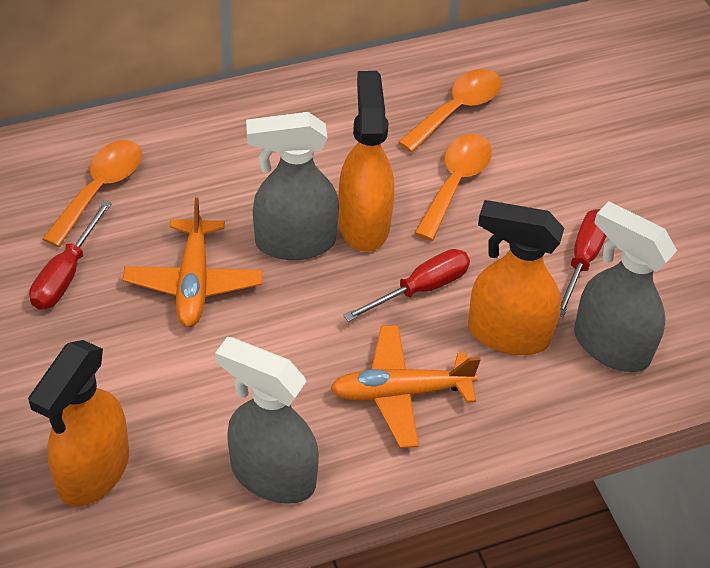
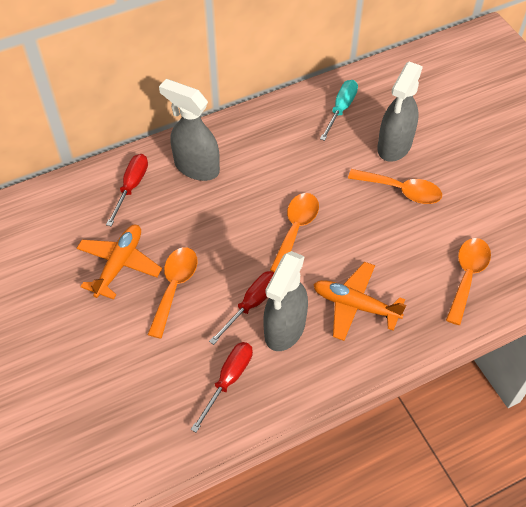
orange spoon: [42,140,142,247] [398,69,502,153] [415,134,492,241] = 3 -> [147,247,197,339] [270,193,319,272] [348,169,442,204] [446,238,491,325] = 4
orange spray bottle: [28,340,129,506] [338,71,394,252] [468,200,564,355] = 3 -> none = 0
turquoise screwdriver: none = 0 -> [320,80,358,141] = 1

